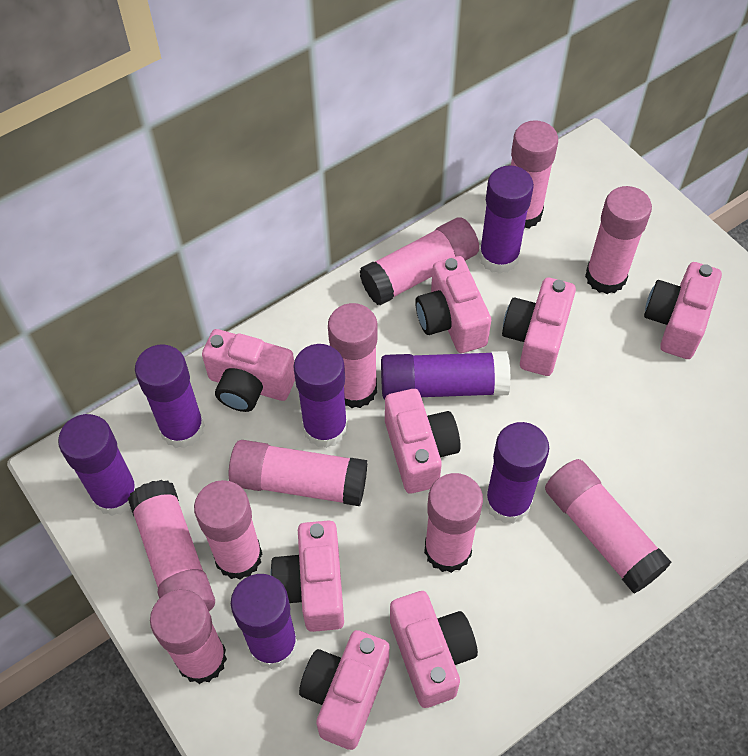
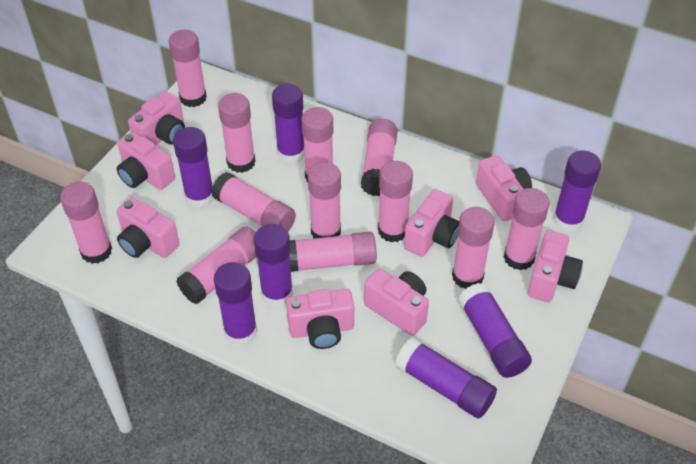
pink glue stick: [128,480,215,611] [150,590,227,684] [194,480,262,580] [229,440,367,506] [328,303,378,408] [360,217,479,305] [424,473,483,573] [511,120,558,229] [545,459,672,593] [585,186,652,294] = 10 -> [60,182,112,264] [169,30,207,107] [176,226,257,304] [211,172,296,232] [218,93,255,173] [289,232,377,272] [301,107,333,183] [308,162,341,239] [361,119,397,196] [378,161,413,242] [452,207,495,289] [504,188,550,270] = 12

